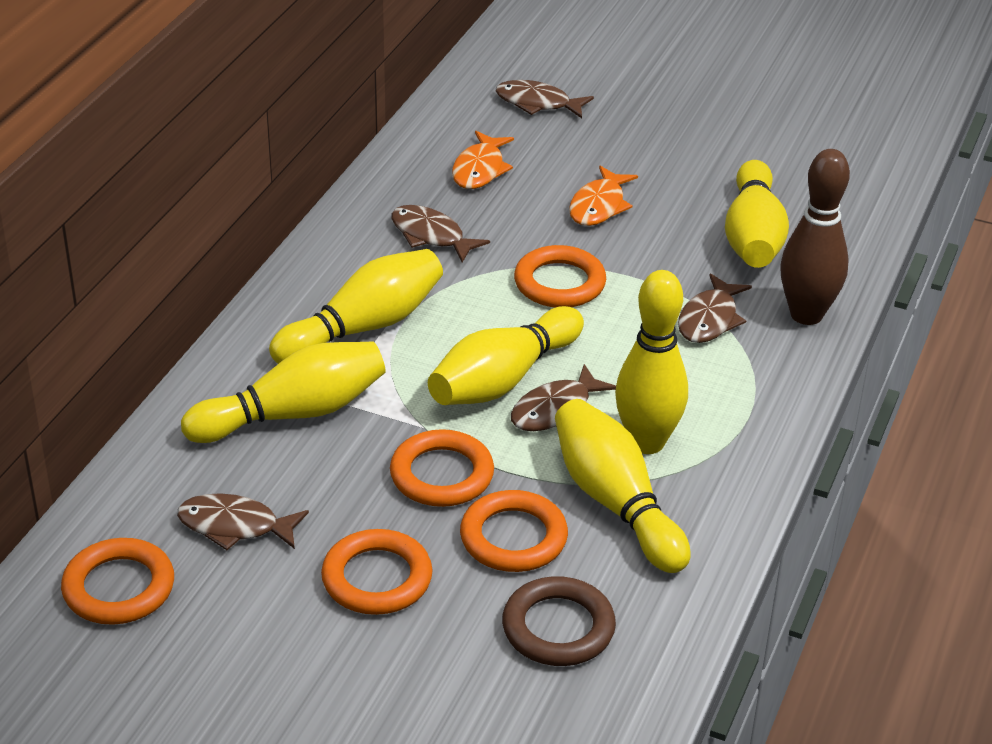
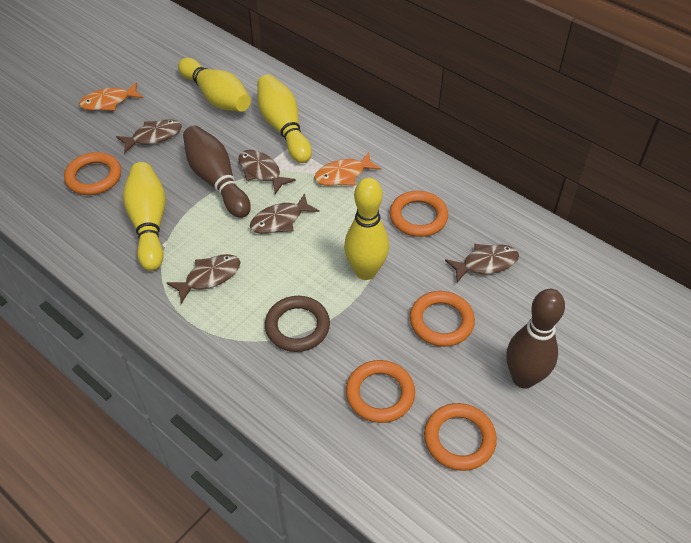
brown bowling pin: [780,149,850,325] = 1 -> [183,125,251,218] [506,289,565,389] = 2
yellow bowling pin: [181,342,386,443] [269,249,443,364] [428,306,584,405] [555,399,691,573] [615,270,688,454] [725,160,789,268] = 6 -> [123,162,166,271] [178,58,251,112] [257,74,312,163] [344,178,389,280] = 4

